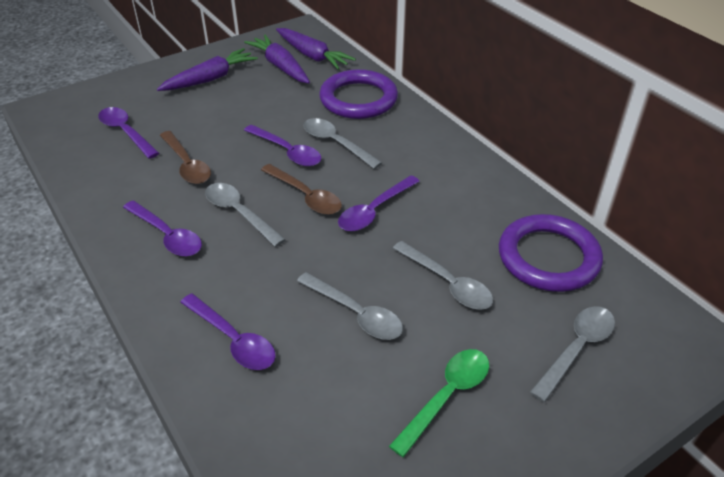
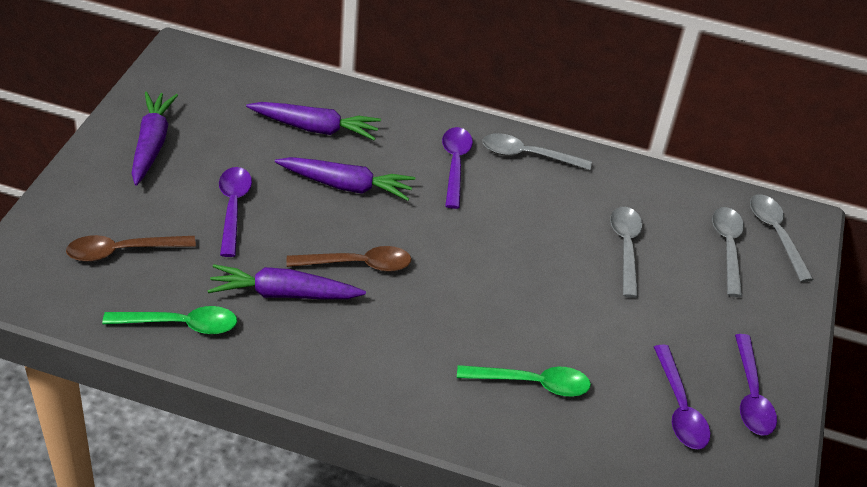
green spoon: [389,349,489,458] = 1 -> [102,306,237,334] [457,365,591,397] = 2
grey spoon: [205,183,286,247] [297,272,403,340] [303,118,382,169] [393,241,493,310] [530,306,615,402] = 5 -> [482,133,592,170] [610,207,642,298] [712,207,744,297] [750,194,814,282] = 4
purple carrot: [157,48,258,91] [244,35,310,83] [276,28,356,70] = 3 -> [131,92,178,186] [207,264,366,299] [246,102,381,140] [275,157,415,201] = 4
purple ring: [319,69,398,119] [499,214,603,292] = 2 -> none = 0
purple spoon: [98,107,159,159] [123,200,202,256] [180,293,276,370] [244,125,321,167] [338,175,420,231] = 5 -> [219,167,252,257] [442,127,473,209] [654,345,710,449] [735,334,777,436] = 4

